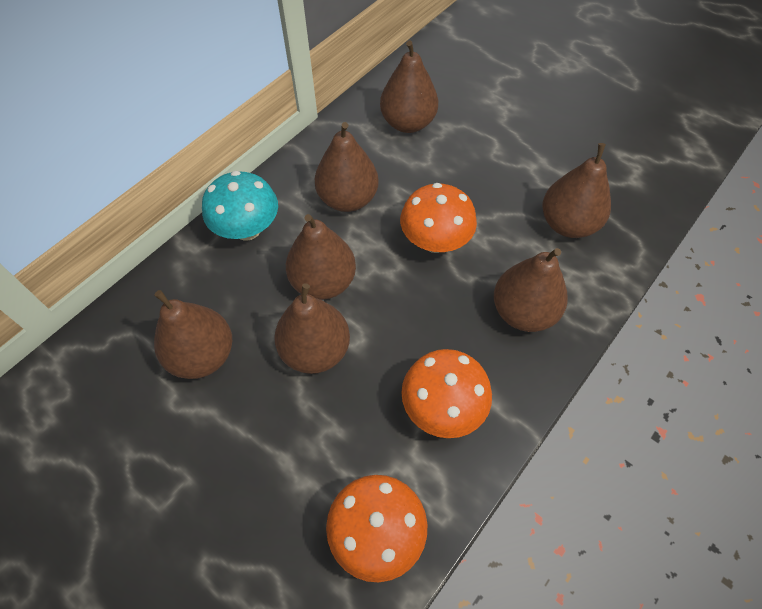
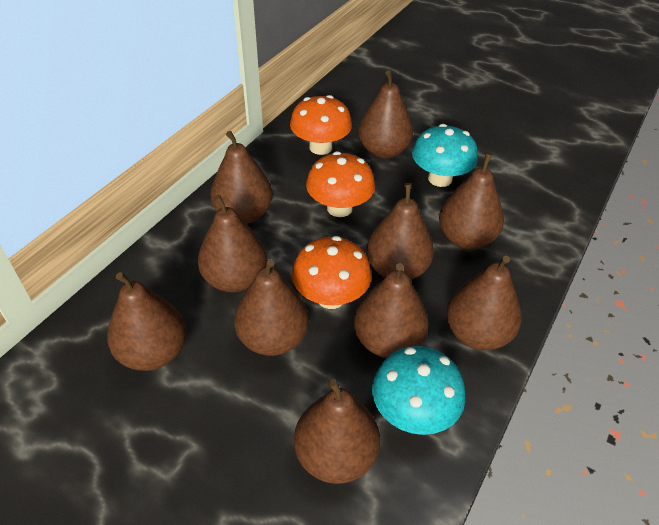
brown pear: [154,290,232,379] [274,283,350,374] [286,214,356,300] [315,122,379,212] [380,40,438,133] [494,248,568,332] [542,143,611,238] = 7 -> [107,272,186,371] [198,195,267,292] [210,131,273,224] [234,259,309,356] [294,379,380,484] [354,263,429,358] [358,70,413,159] [367,183,434,280] [439,153,504,249] [446,256,522,350] = 10
turquoise mushroom: [202,171,278,240] = 1 -> [372,346,466,435] [412,124,478,187] = 2

